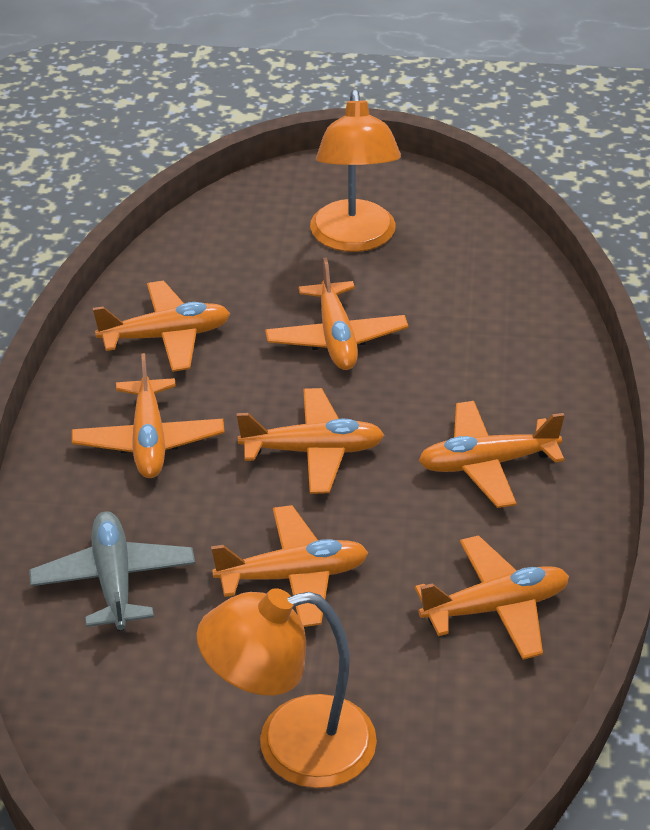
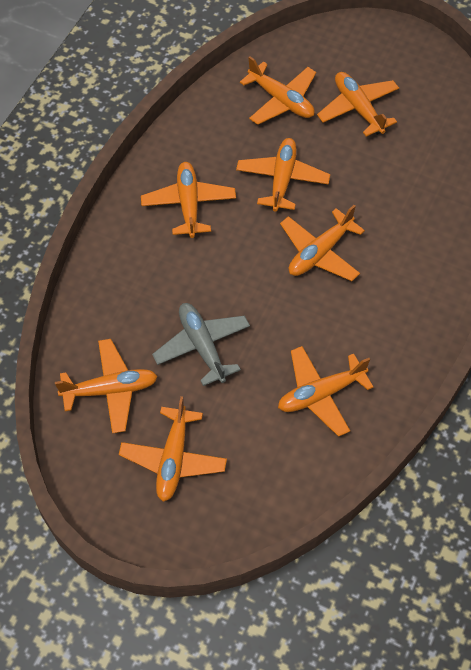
orange lamp: [197,588,377,788] [310,90,401,252] = 2 -> none = 0
orange plane: [72,353,225,478] [93,281,230,372] [211,505,369,627] [237,388,384,494] [265,258,408,370] [415,535,569,660] [419,401,565,508] = 7 -> [55,339,158,434] [119,396,227,502] [141,162,236,238] [236,138,330,212] [240,56,316,125] [278,346,373,437] [280,205,365,281] [317,72,399,137] = 8

